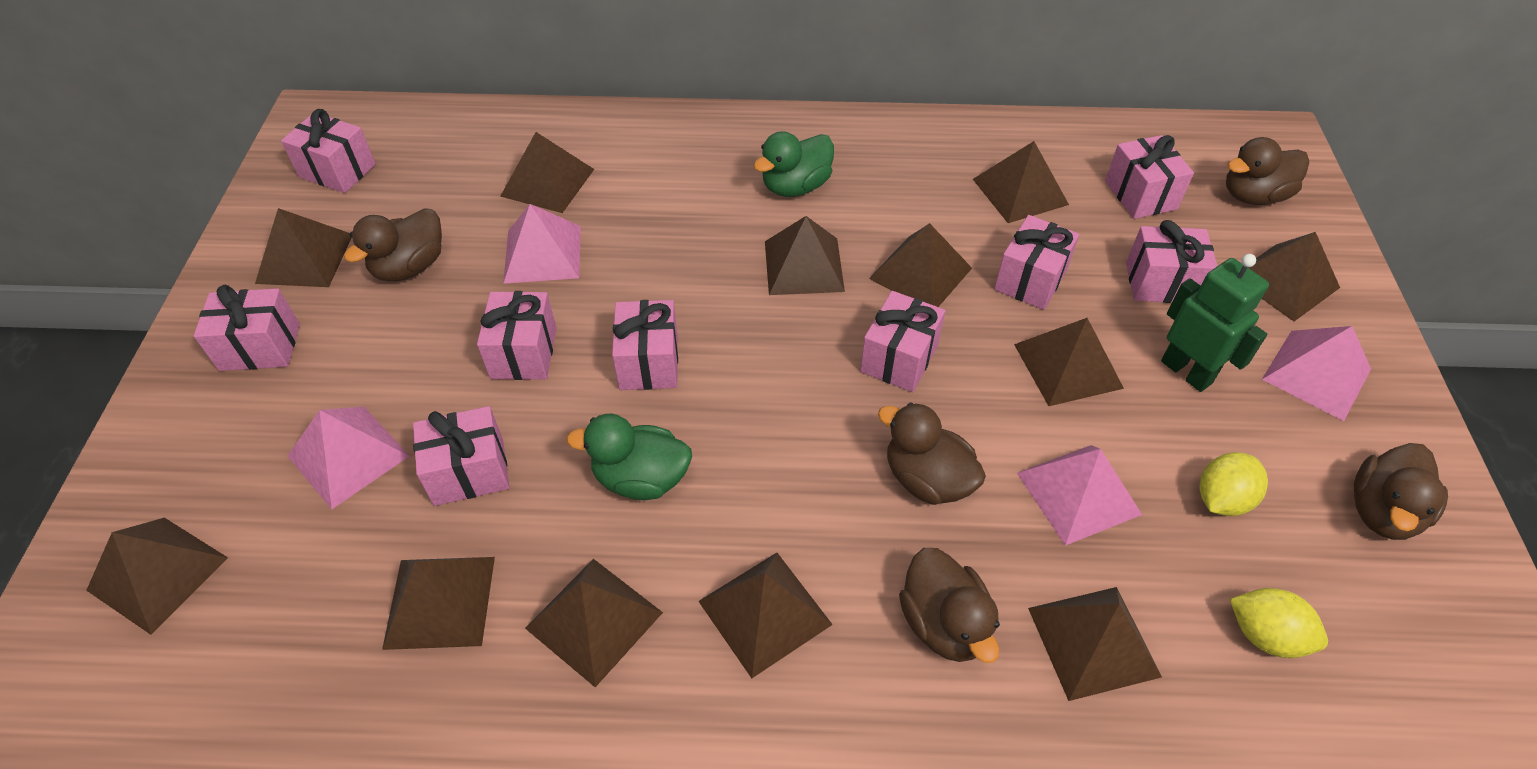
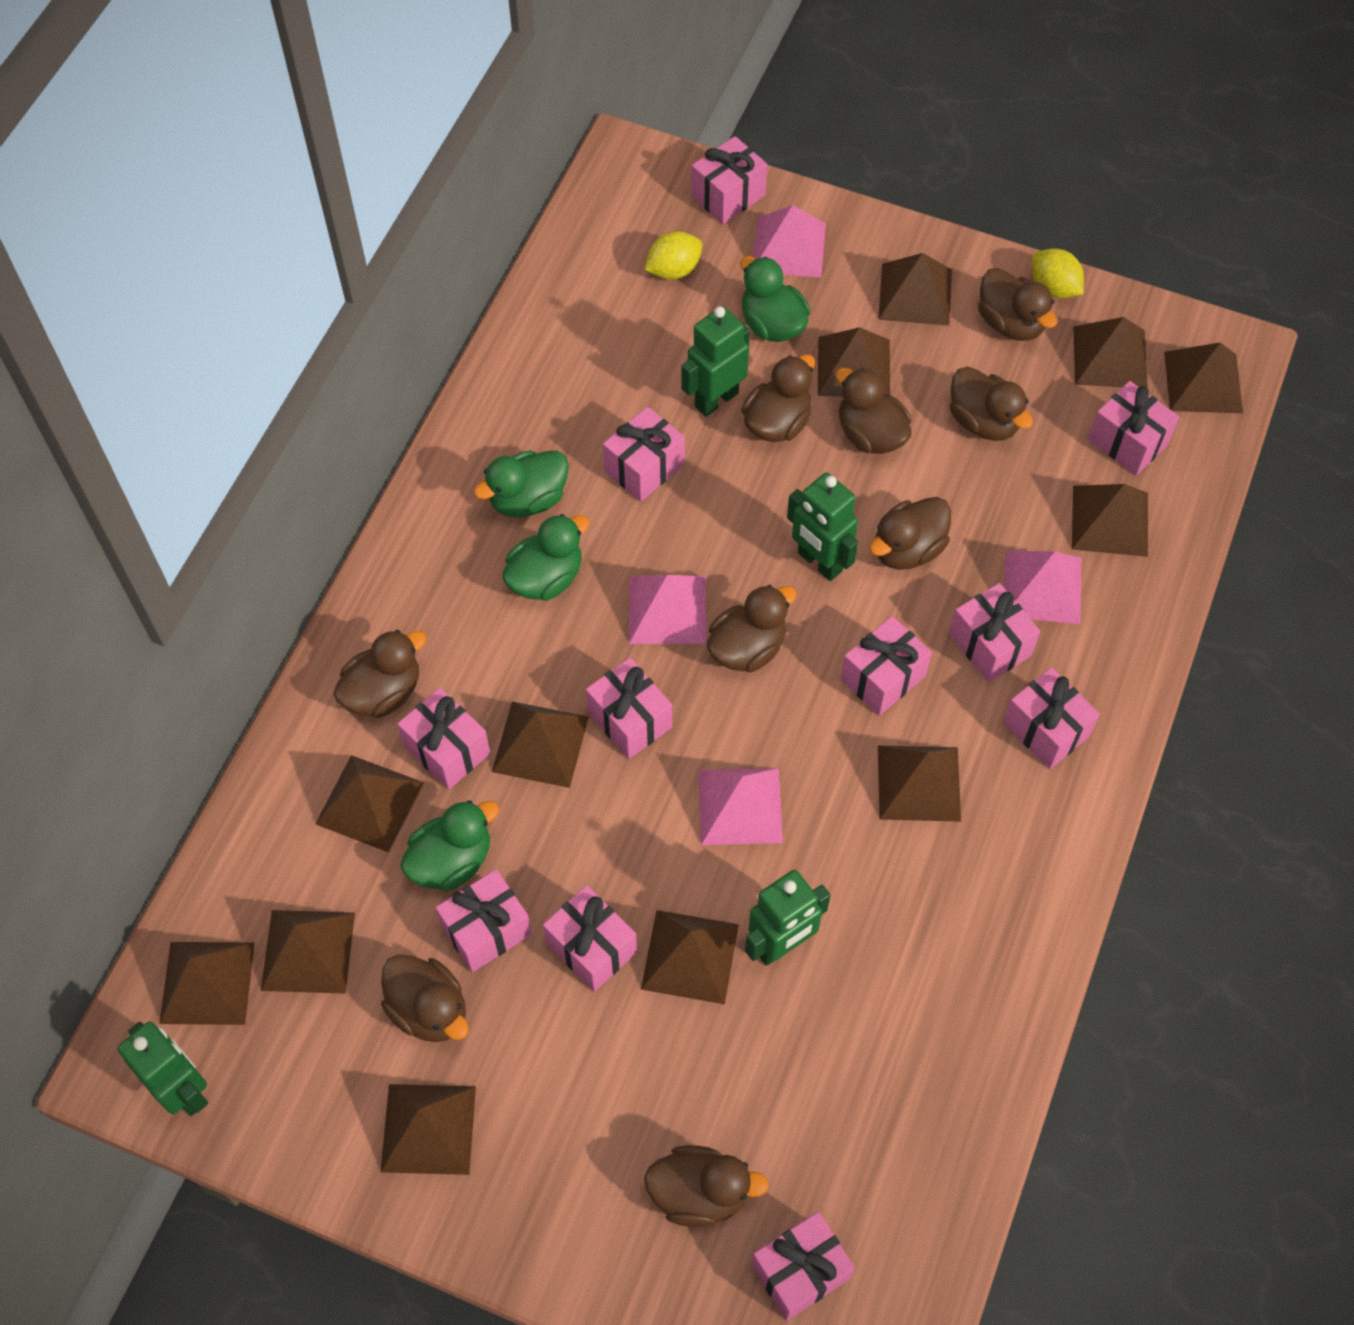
brown duck: [344,208,442,281] [878,402,986,505] [899,548,1000,663] [1226,137,1309,205] [1354,443,1448,540] = 5 -> [333,629,427,718] [381,954,469,1042] [644,1145,769,1227] [707,585,797,672] [741,354,815,442] [836,368,912,454] [869,497,951,570] [950,367,1033,441] [978,268,1057,341] = 9
green duck: [566,413,692,500] [753,131,834,197] = 2 -> [400,800,499,891] [474,451,569,517] [502,514,589,601] [740,256,810,342] = 4
green robot: [1161,254,1269,392] = 1 -> [118,1022,208,1116] [681,306,750,416] [745,870,830,966] [787,472,858,581] = 4
pink gift: [193,285,300,371] [281,109,376,193] [413,406,510,506] [477,291,557,380] [612,300,678,390] [860,291,945,392] [994,215,1079,310] [1105,135,1194,219] [1126,220,1217,303] = 9 -> [397,688,490,789] [435,869,532,972] [543,885,637,992] [586,658,672,759] [603,406,685,502] [691,136,767,224] [751,1212,855,1321] [841,616,932,716] [949,583,1040,682] [1003,667,1100,769] [1088,381,1179,475] = 11

